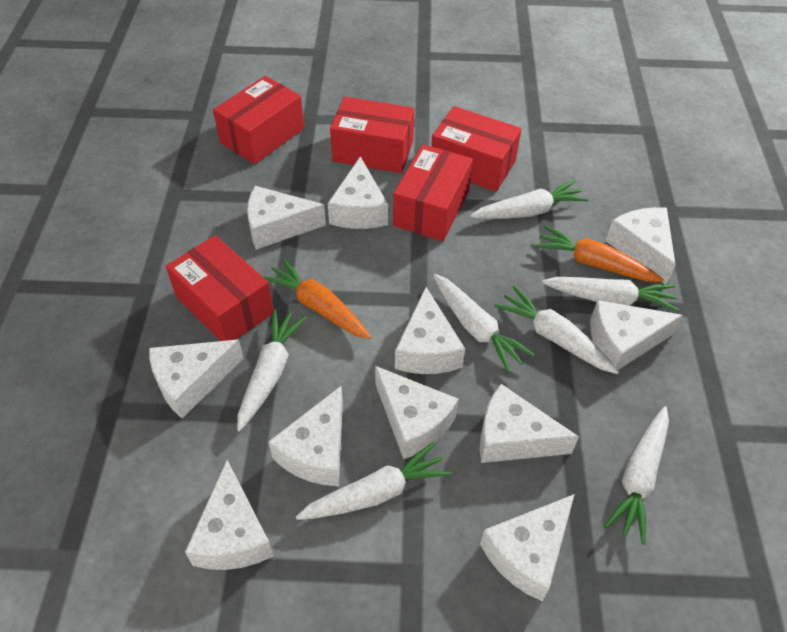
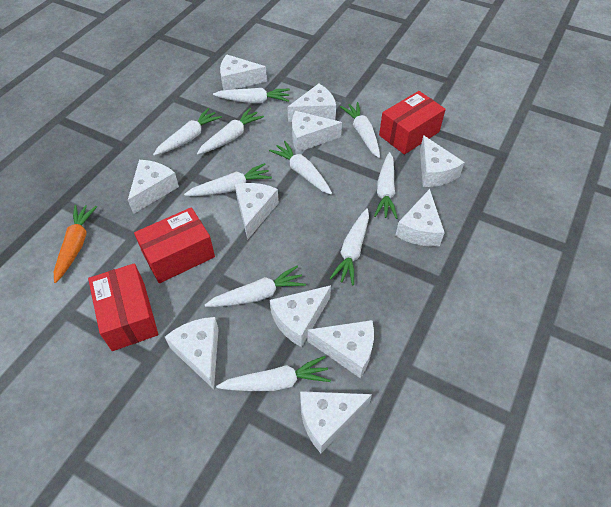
orange carrot: [262,258,371,339] [535,225,664,282] = 2 -> [54,205,97,283] = 1
red box: [166,235,274,341] [213,76,304,164] [330,97,414,173] [393,144,473,241] [431,106,522,192] = 5 -> [88,263,158,351] [134,207,215,283] [379,91,446,155] = 3
white carrot: [237,310,307,431] [296,442,452,520] [433,274,535,373] [470,180,589,219] [494,286,619,374] [542,277,678,311] [604,406,669,545] = 7 -> [153,108,222,156] [184,163,272,196] [197,108,264,154] [205,266,306,307] [213,88,290,103] [216,356,331,391] [269,141,332,195] [329,208,369,286] [340,102,380,158] [374,152,397,219] = 10

